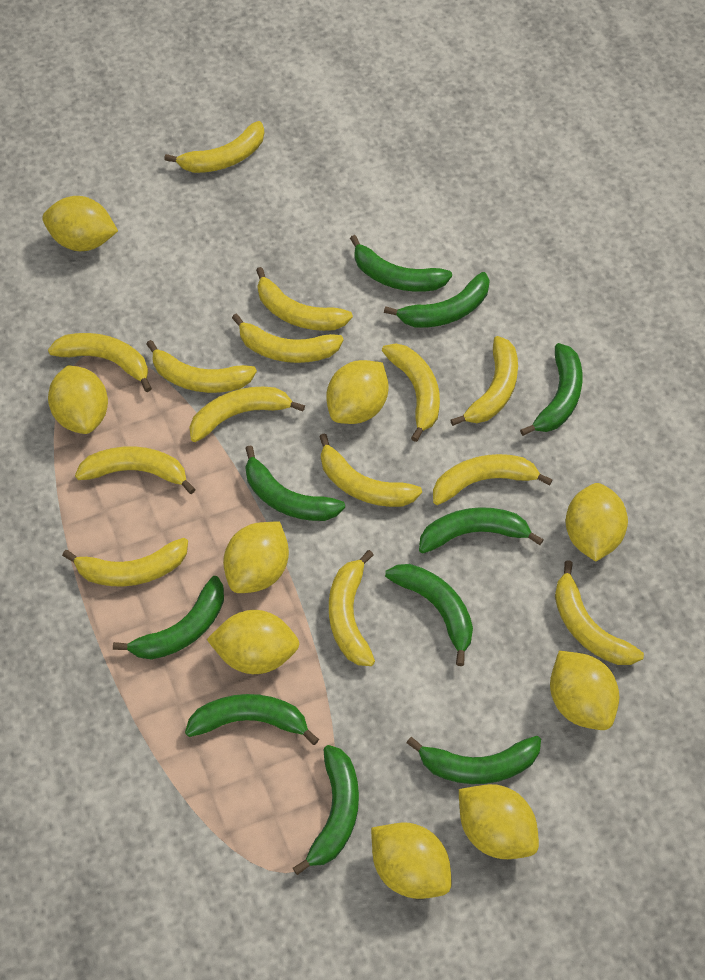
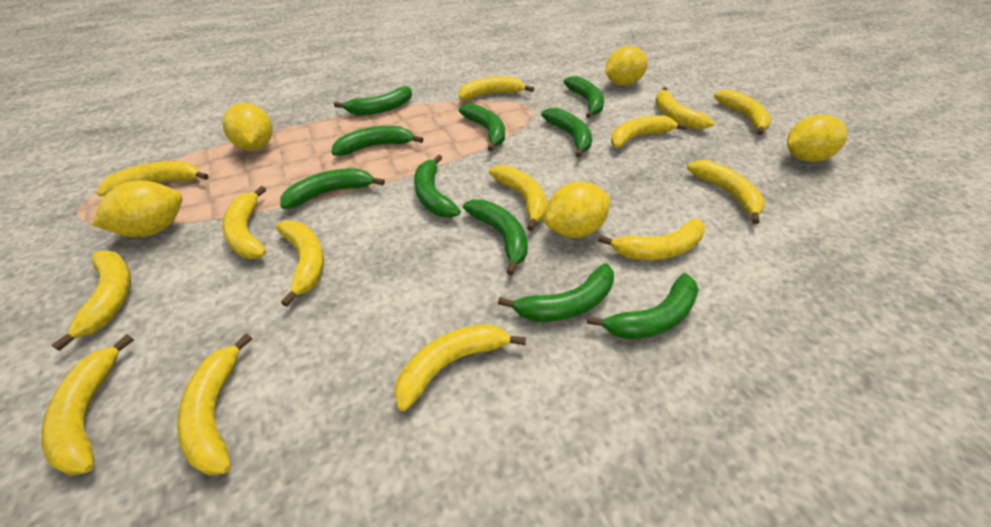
yellow lemon: [42,196,118,251] [48,365,108,434] [206,610,300,674] [223,521,289,593] [327,360,388,424] [371,822,452,899] [459,784,539,859] [550,651,619,730] [565,483,628,562] = 9 -> [92,181,182,237] [222,103,273,151] [544,182,610,238] [605,46,648,86] [787,114,847,162] = 5

